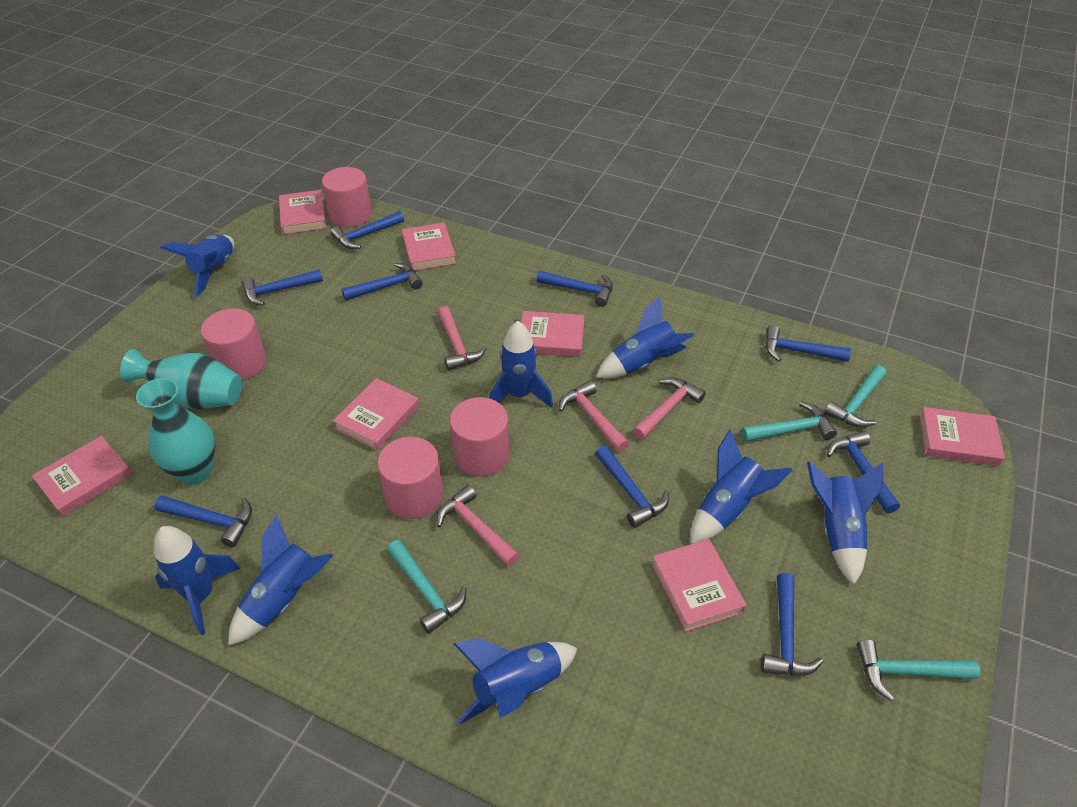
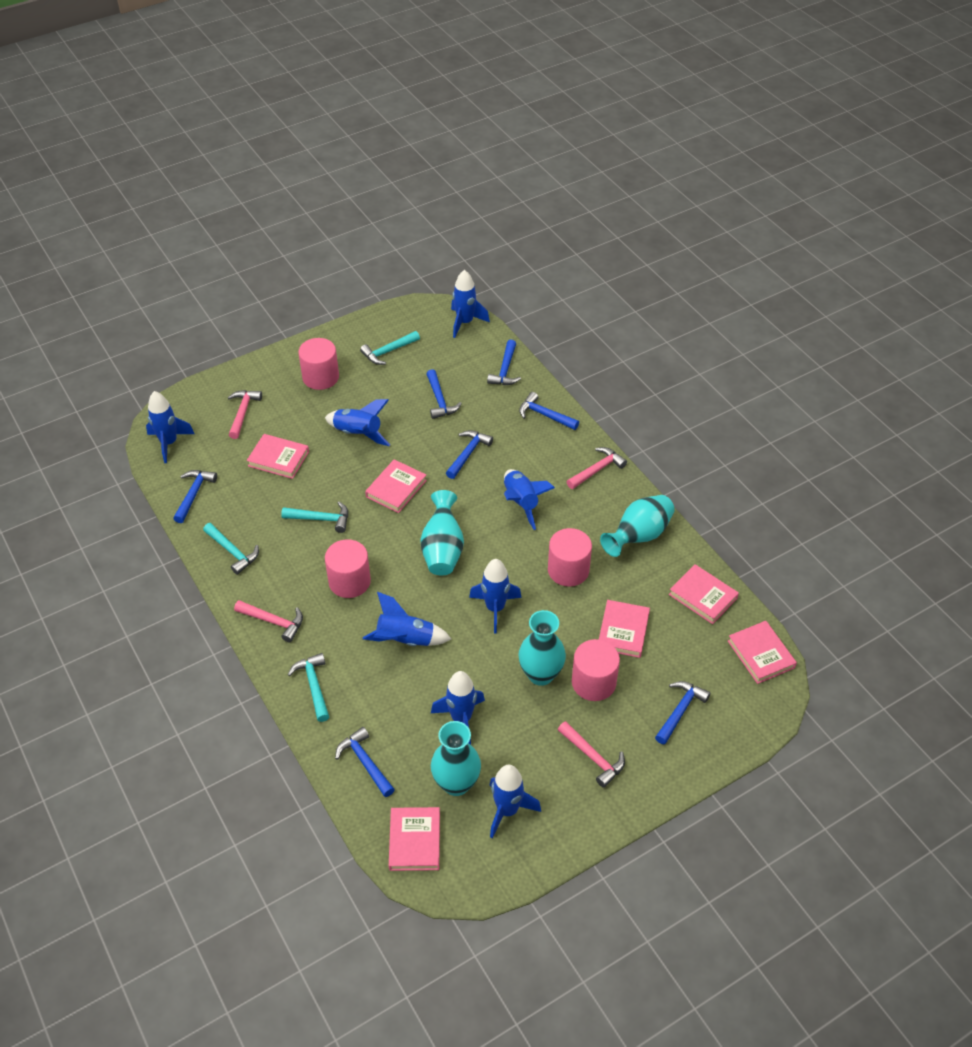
blue hammer: [155,496,252,547] [242,269,323,306] [331,211,404,249] [342,263,423,301] [536,271,613,307] [595,445,669,528] [761,573,823,676] [765,325,851,362] [827,431,900,514] = 9 -> [173,470,217,523] [335,727,395,797] [426,369,462,419] [446,430,493,479] [487,340,521,385] [519,392,579,430] [655,681,710,744] = 7
pink book: [32,436,133,517] [279,190,327,234] [333,378,419,451] [402,222,456,271] [521,311,585,357] [651,539,747,632] [919,407,1005,466] = 7 -> [247,434,309,479] [365,459,427,513] [389,807,440,871] [599,600,650,658] [669,564,739,624] [728,621,797,684] = 6
turquoise vase: [120,349,242,409] [136,378,215,485] = 2 -> [420,490,464,575] [431,721,481,796] [518,610,566,686] [600,495,675,557] = 4

